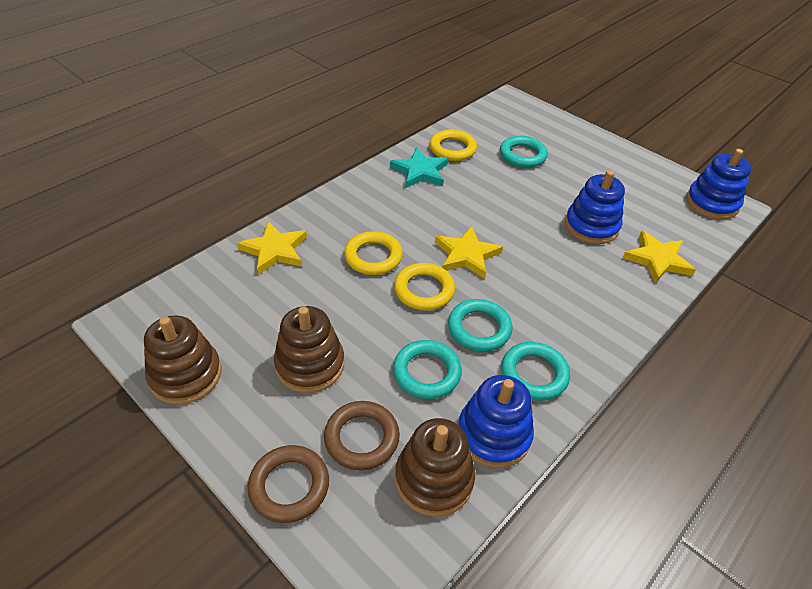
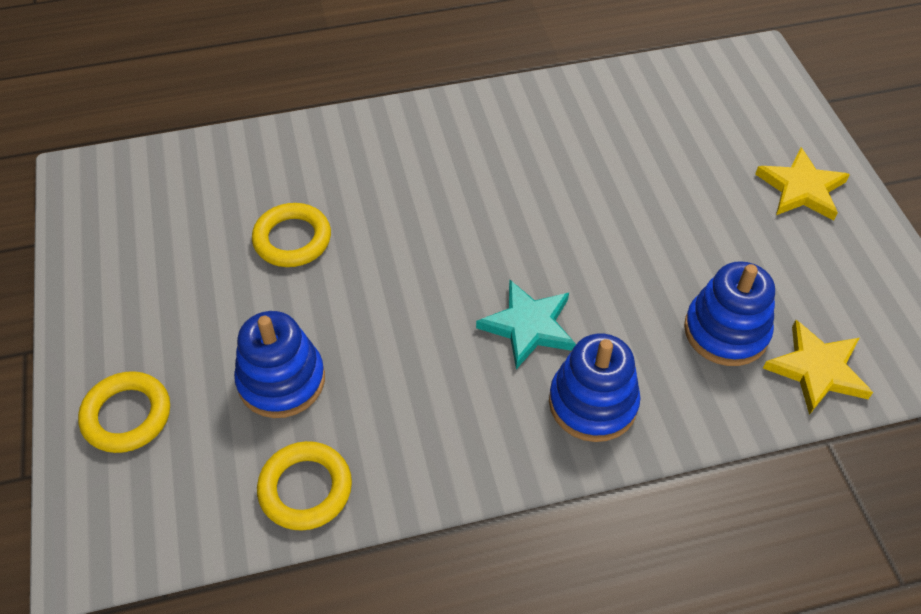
brown ring: [247,445,329,523] [324,401,400,470] = 2 -> none = 0
brown stacking toy: [144,315,222,405] [274,306,344,393] [395,418,475,517] = 3 -> none = 0
turquoise ring: [393,340,462,399] [448,299,512,352] [500,136,548,168] [501,342,570,401] = 4 -> none = 0
yellow star: [237,221,307,275] [435,226,503,279] [623,231,696,284] = 3 -> [755,147,850,220] [763,320,873,415] = 2

